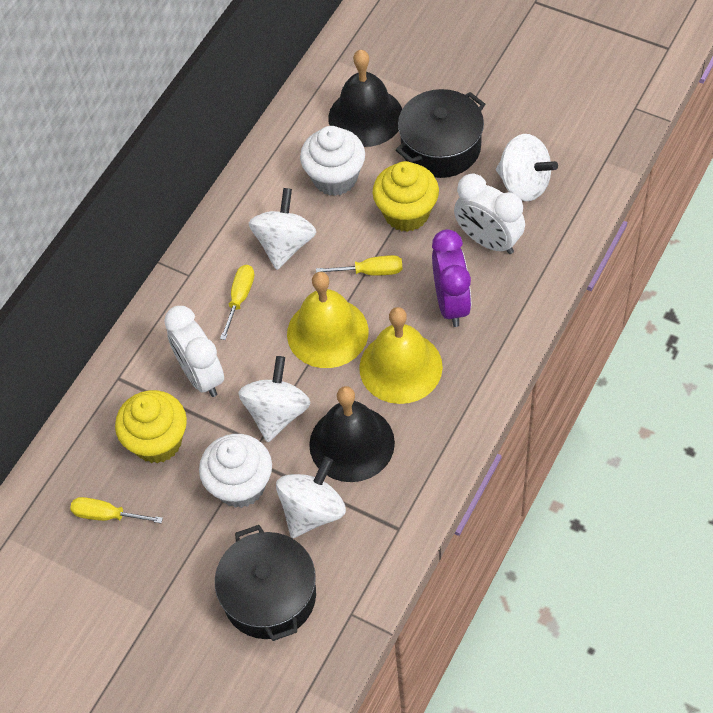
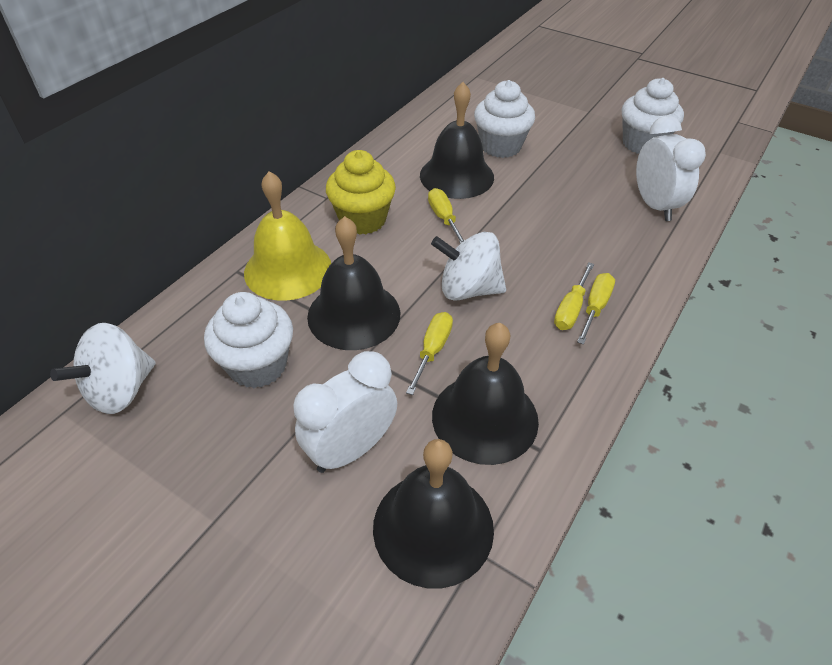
black bell: [309,386,395,482] [328,50,402,147] = 2 -> [307,216,400,350] [373,439,494,588] [420,82,494,199] [432,323,539,465] = 4
black pot: [215,525,316,641] [396,89,485,178] = 2 -> none = 0
purple clock: [432,229,471,327] = 1 -> none = 0
white cupcake: [199,434,272,508] [300,126,365,196] = 2 -> [204,292,293,388] [474,80,535,158] [622,78,684,154] = 3
white spinning top: [238,356,311,442] [249,188,316,270] [276,457,346,538] [496,134,558,201] = 4 -> [50,323,156,414] [431,232,506,301] = 2
yellow bell: [287,272,369,368] [359,307,443,404] = 2 -> [244,171,331,301] = 1
yellow cupcake: [115,390,187,463] [373,161,439,232] = 2 -> [326,150,396,235] = 1
yellow screwdriver: [70,497,163,523] [220,265,254,340] [316,255,403,276] = 3 -> [406,312,453,395] [428,188,465,244] [554,262,594,330] [577,273,615,345] = 4

